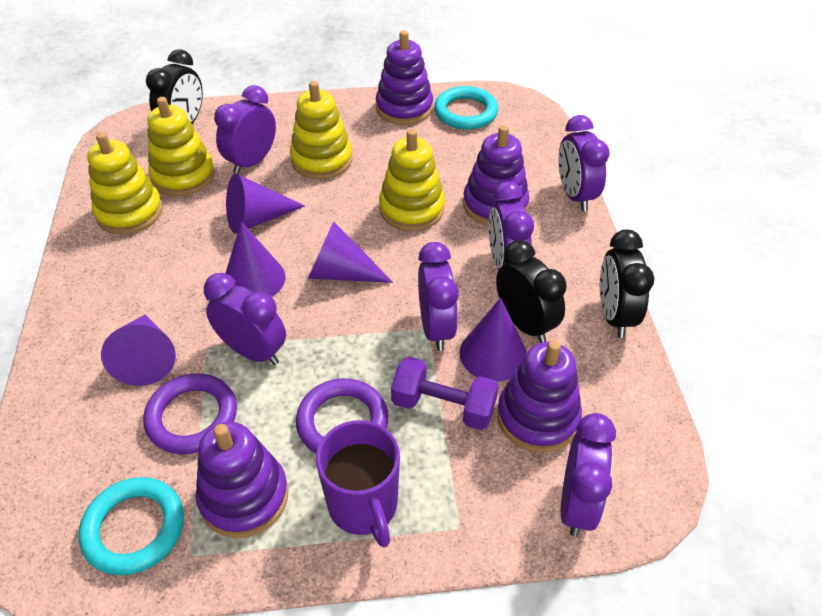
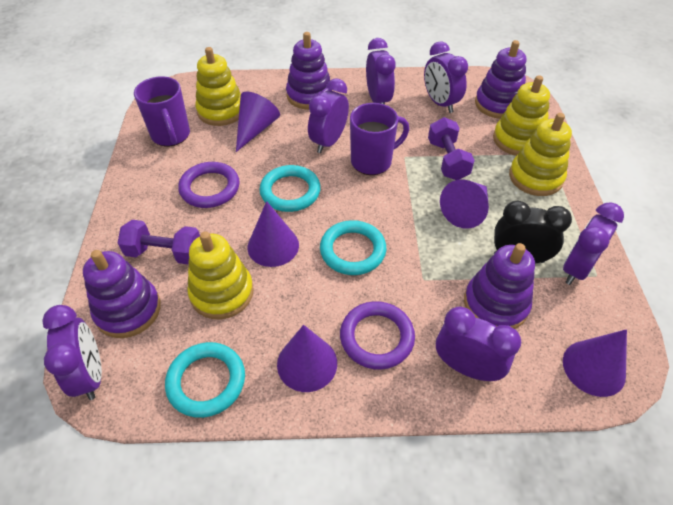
black clock: [146,49,203,123] [496,240,566,343] [600,230,654,338] = 3 -> [494,200,572,263] = 1
purple dumbbell: [391,357,499,430] = 1 -> [118,220,200,265] [428,117,475,180] = 2
purple mug: [316,420,400,547] = 1 -> [134,76,190,146] [350,103,409,175] = 2
turquoise ring: [79,477,184,575] [434,86,498,129] = 2 -> [165,342,245,418] [260,165,321,212] [320,220,386,275] = 3

